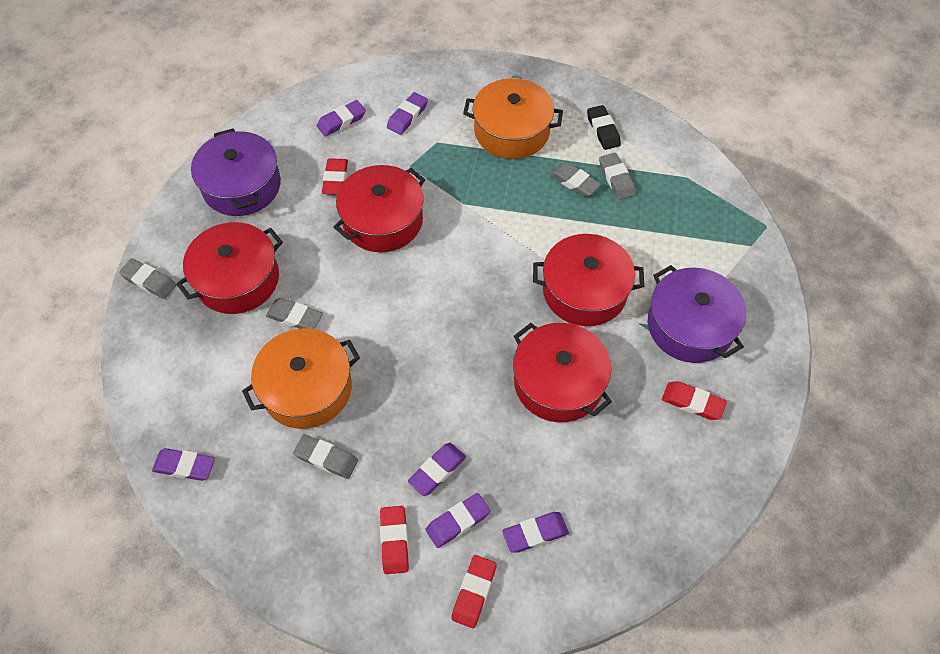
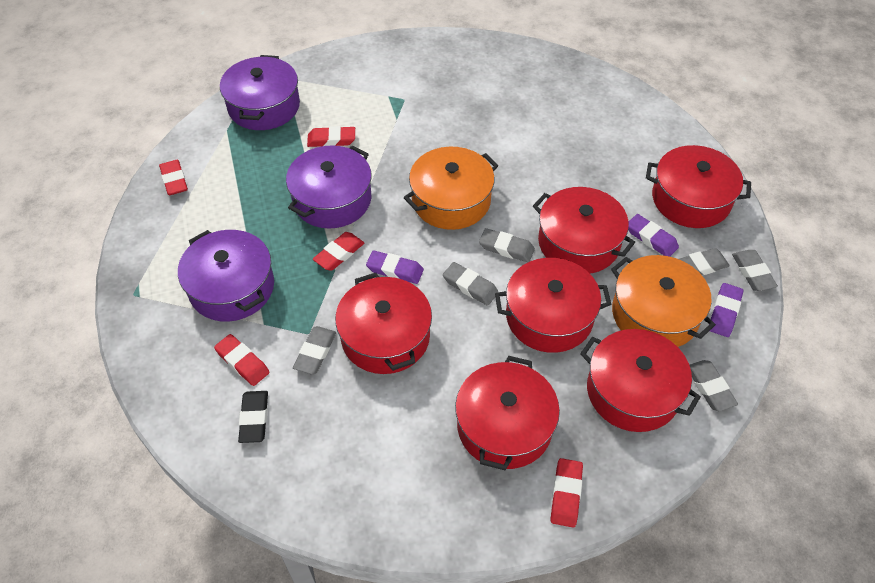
grey eraser: [119,258,177,299] [266,298,323,329] [293,434,358,479] [550,162,601,197] [599,153,636,200] = 5 -> [293,326,336,375] [443,262,498,306] [479,228,535,262] [679,248,730,275] [690,360,738,411] [732,250,778,291] = 6
purple eraser: [152,448,215,481] [317,100,366,137] [387,92,428,135] [408,443,466,496] [425,493,490,548] [502,512,569,553] = 6 -> [366,250,424,284] [628,214,679,257] [710,283,743,337] = 3
purple pot: [191,129,281,216] [648,265,746,363] = 2 -> [178,230,274,322] [220,55,300,130] [286,145,372,229] = 3
red eraser: [322,158,348,195] [380,506,409,574] [451,555,497,628] [662,381,727,420] = 4 -> [159,160,188,195] [214,334,270,386] [307,126,355,147] [313,232,364,271] [551,458,583,528] = 5
red pot: [176,222,283,314] [334,165,425,252] [513,323,612,422] [533,234,644,326] = 4 -> [335,273,432,374] [455,356,560,470] [495,258,611,353] [533,187,635,274] [580,329,701,432] [646,145,751,228] = 6

